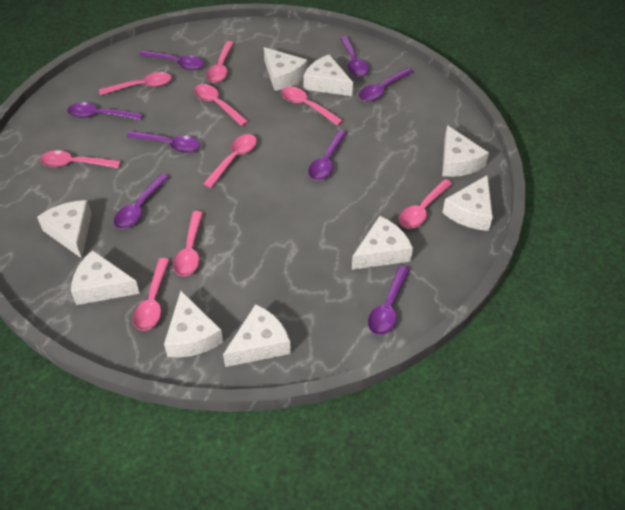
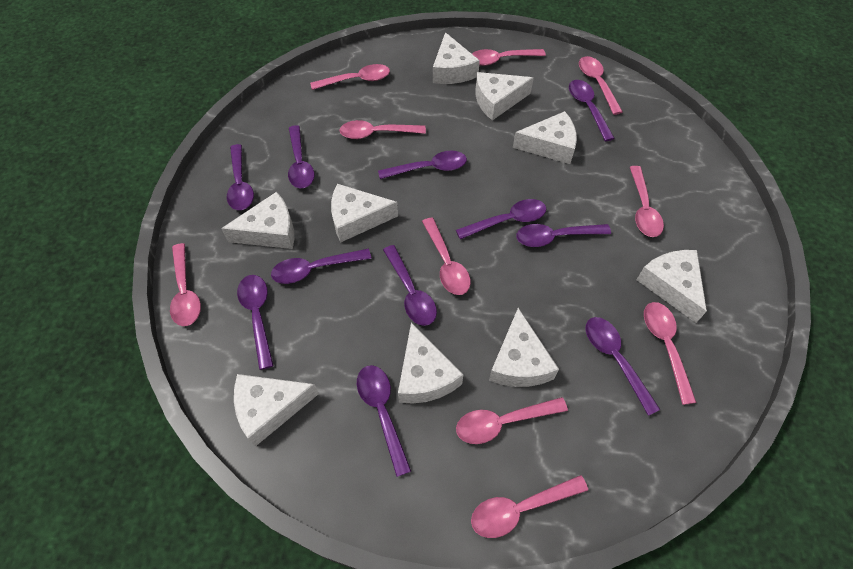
pink spoon: [40,150,121,168] [99,72,172,95] [133,258,170,331] [173,211,203,276] [194,84,249,126] [203,134,257,188] [206,41,234,83] [281,87,343,126] [399,179,453,228] = 9 -> [170,243,201,326] [310,64,390,90] [339,120,426,139] [422,218,471,295] [456,397,568,444] [471,475,588,538] [472,49,546,66] [579,56,623,115] [630,166,664,237] [644,302,697,405] = 10
purple spoon: [67,103,143,120] [114,174,169,229] [127,131,200,153] [140,50,204,70] [308,130,347,180] [340,36,369,77] [359,68,413,102] [368,265,410,335] = 8 -> [227,144,254,210] [237,275,274,370] [271,249,371,284] [288,125,314,188] [357,365,411,477] [378,151,467,179] [383,245,437,326] [456,199,546,239] [516,224,611,247] [569,80,615,141] [586,317,660,416] = 11

